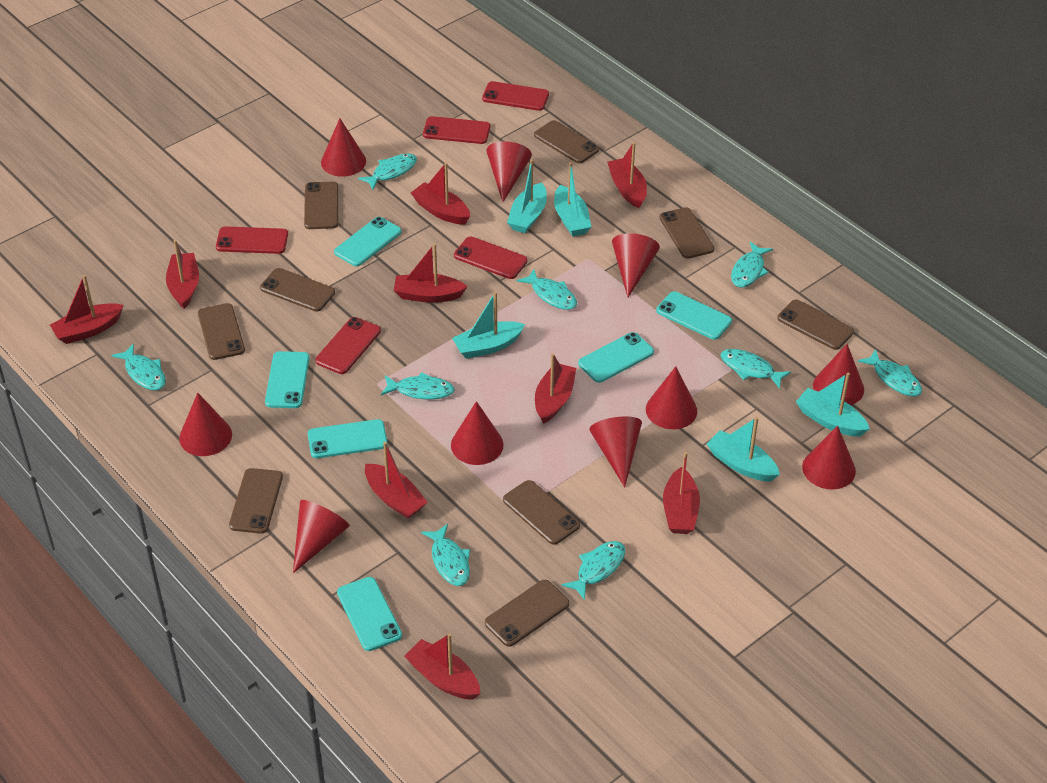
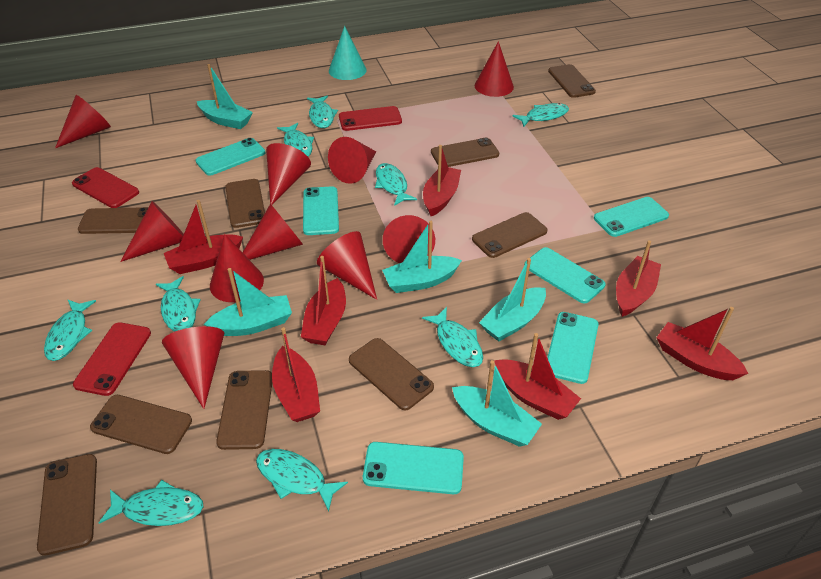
red boat: [50,275,124,344] [166,240,199,309] [365,442,428,519] [394,243,468,303] [404,633,480,699] [411,162,470,225] [535,354,576,424] [607,142,647,208] [663,452,700,534] = 9 -> [164,200,243,274] [272,327,320,422] [301,256,346,345] [423,145,461,216] [494,333,581,420] [616,240,661,317] [656,307,749,380] = 7
red phone: [216,226,288,254] [315,317,381,374] [423,116,490,144] [454,236,528,279] [482,81,549,111] = 5 -> [72,167,139,208] [73,322,151,396] [339,106,402,131] = 3
turquoise cone: none = 0 -> [329,26,367,80] = 1

